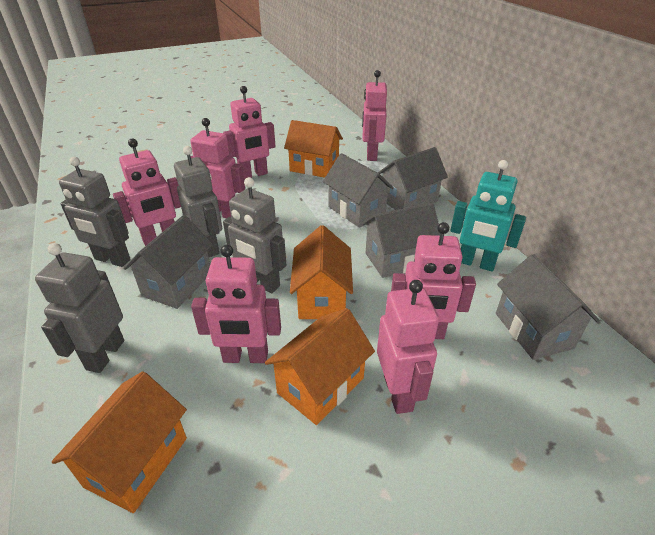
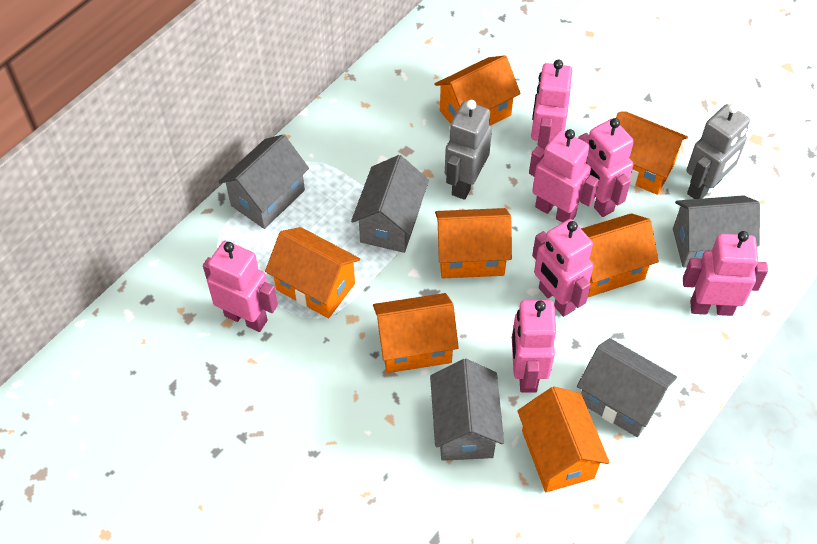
grey robot: [35,243,124,373] [59,157,131,267] [174,146,222,257] [223,177,286,293] = 4 -> [445,100,492,200] [686,103,750,199] = 2
orange house: [52,371,187,513] [265,308,375,425] [284,120,343,178] [290,225,353,319] = 4 -> [265,227,360,318] [373,293,459,373] [434,55,521,126] [435,208,512,278] [517,387,610,492] [581,213,659,297] [616,111,688,195] = 7
turquoise robot: [450,160,526,272] = 1 -> none = 0

